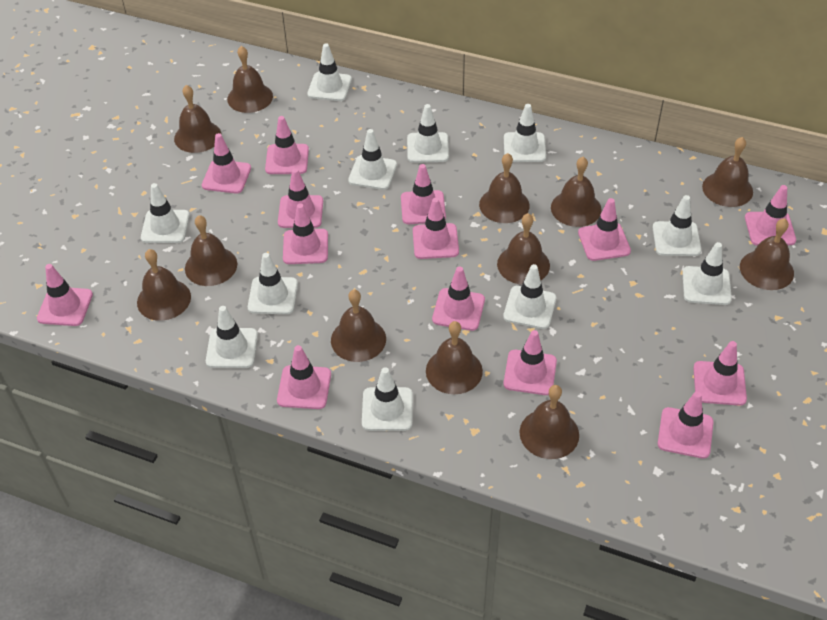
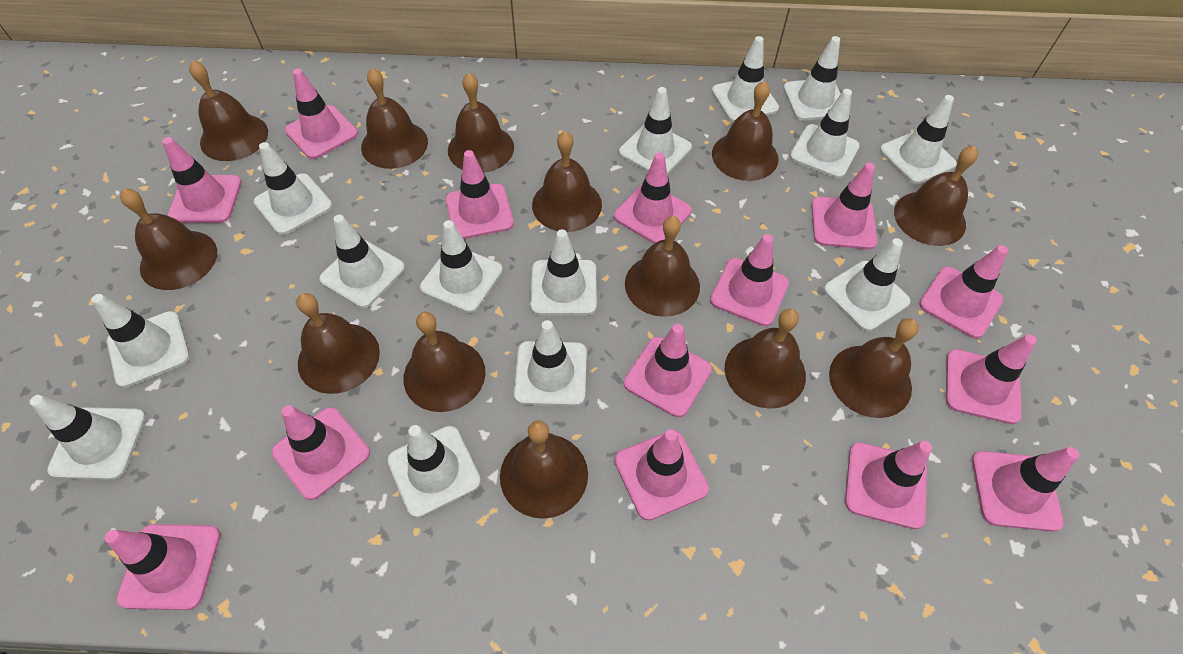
brown bell: [137,249,191,321] [174,85,221,153] [185,215,237,286] [227,46,273,113] [331,290,386,362] [426,321,483,394] [479,153,530,223] [497,213,550,285] [519,385,579,459] [551,157,602,227] [702,137,753,207] [740,218,794,290] = 12 -> [120,188,217,290] [189,60,268,161] [297,293,380,394] [361,68,428,169] [403,312,485,412] [448,72,514,173] [500,420,588,519] [532,131,602,232] [625,216,700,317] [712,81,779,181] [725,309,806,409] [829,318,919,418] [894,146,978,246] = 13
white traffic cone: [141,183,189,243] [206,306,258,368] [248,253,298,314] [307,43,352,101] [348,129,397,190] [362,367,413,431] [407,104,449,163] [503,264,556,329] [504,104,546,162] [652,195,702,256] [682,242,732,305] = 11 -> [30,395,146,480] [92,294,190,388] [254,142,332,235] [319,215,405,308] [387,425,481,518] [420,220,503,313] [514,320,587,406] [530,229,597,315] [619,87,692,174] [712,36,779,122] [783,36,841,121] [790,89,860,178] [823,238,911,331] [880,95,957,184] = 14

